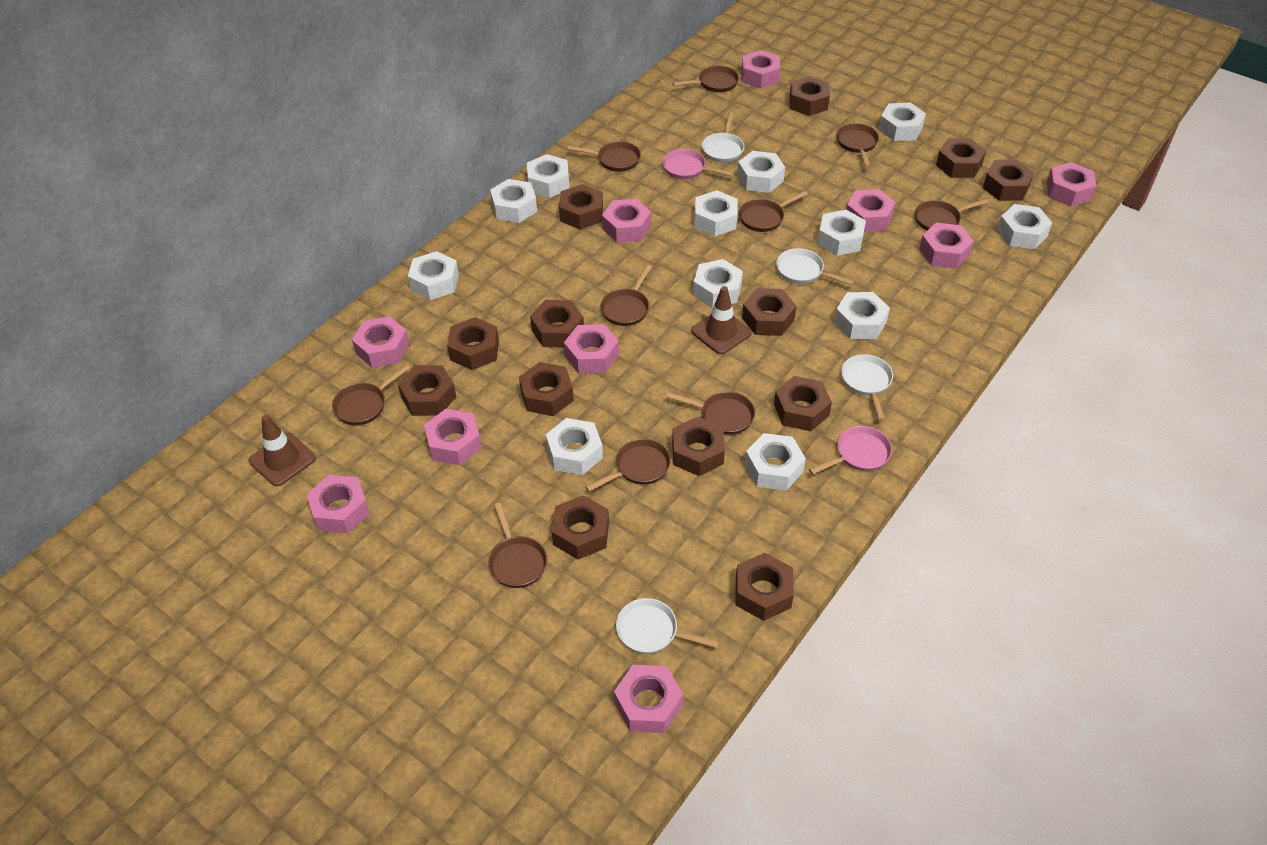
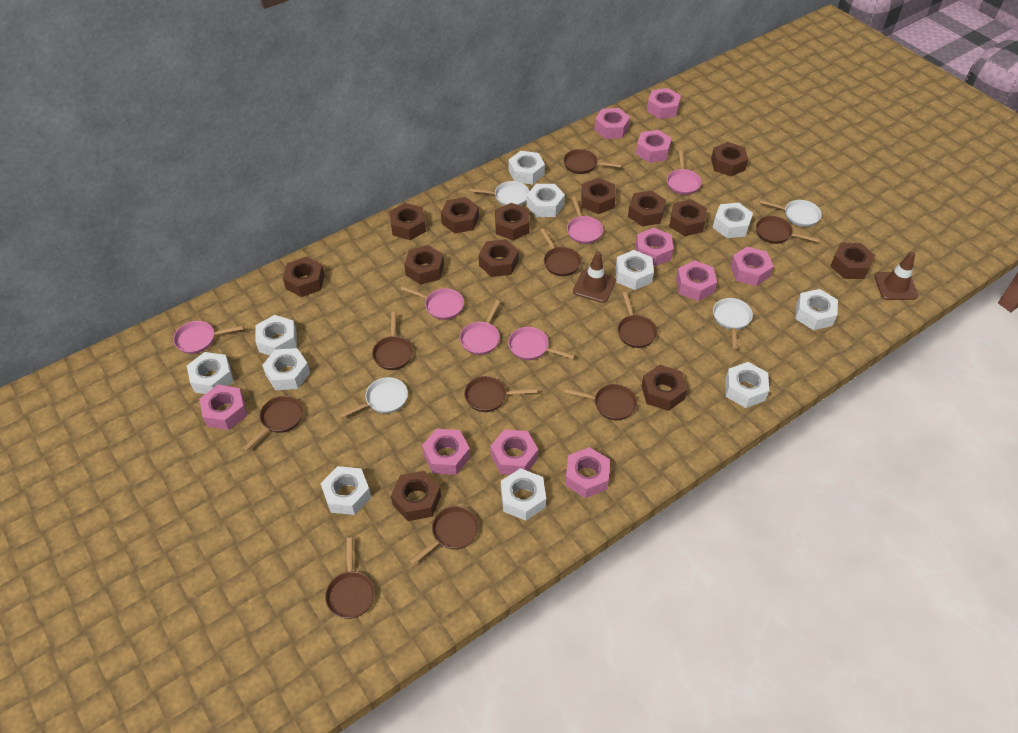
pink pan: [663,149,734,179] [809,426,892,475] = 2 -> [173,321,244,354] [401,286,464,320] [460,300,500,355] [508,327,575,360] [567,196,603,244] [667,150,702,195] = 6
white nut: [408,251,459,300] [490,179,537,223] [527,154,569,198] [546,418,603,475] [693,259,743,308] [694,190,738,236] [737,151,785,193] [745,433,806,491] [817,210,866,256] [834,292,890,339] [879,102,926,141] [997,204,1052,249] = 12 -> [187,352,234,394] [255,315,297,355] [262,348,310,390] [320,466,371,515] [501,468,546,521] [509,151,545,185] [526,184,565,217] [616,250,654,290] [713,203,753,238] [725,362,769,408] [795,289,838,330] = 11

